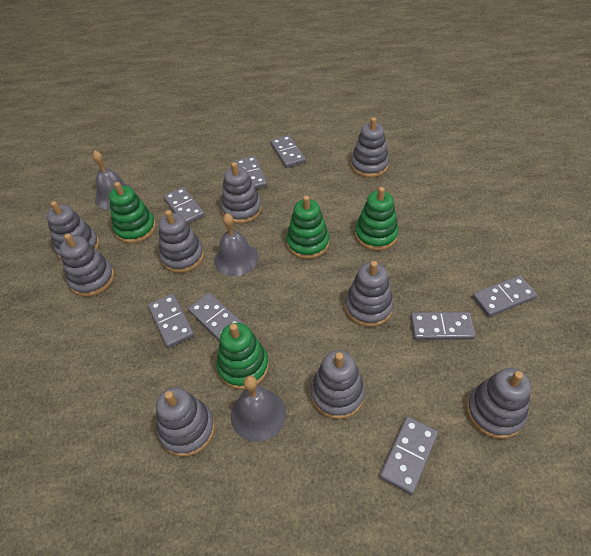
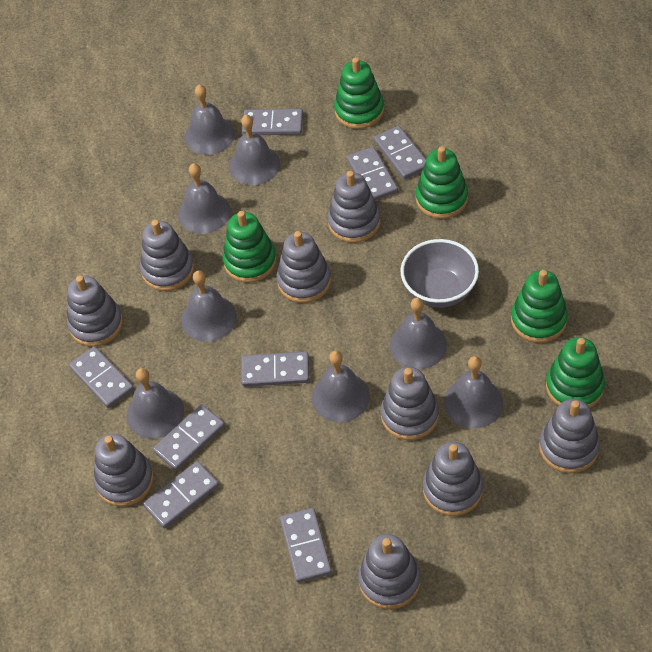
green stacking toy: [109,182,156,243] [217,323,269,389] [286,195,329,259] [355,187,399,251] = 4 -> [223,211,277,283] [334,57,384,129] [415,146,468,219] [511,270,568,343] [546,337,605,408] = 5
grey bell: [92,151,133,210] [214,214,258,276] [231,376,286,442] = 3 -> [126,368,184,439] [178,163,231,234] [181,271,237,341] [184,85,235,155] [229,115,280,185] [312,351,370,422] [390,298,447,369] [444,356,503,428] = 8
grey bowl: none = 0 -> [401,239,479,308] = 1

